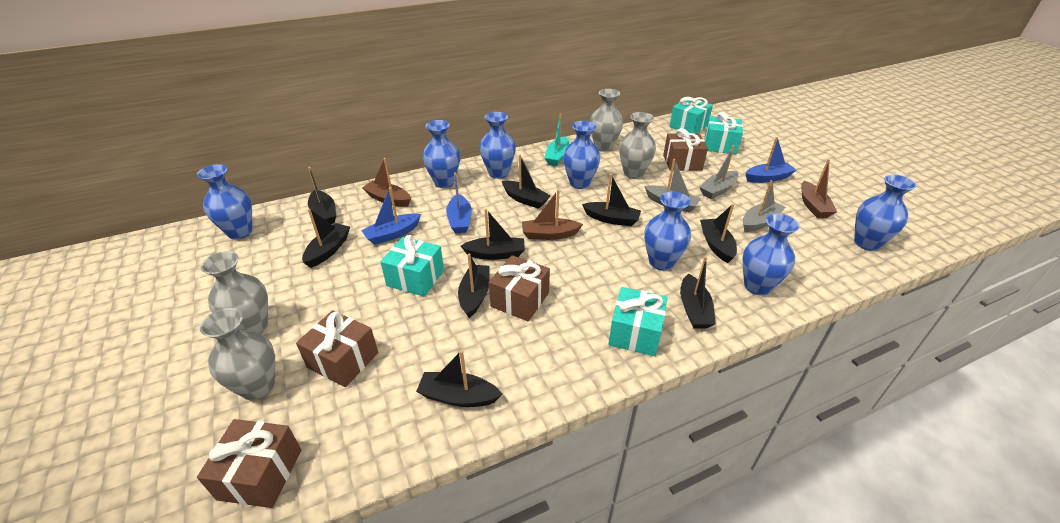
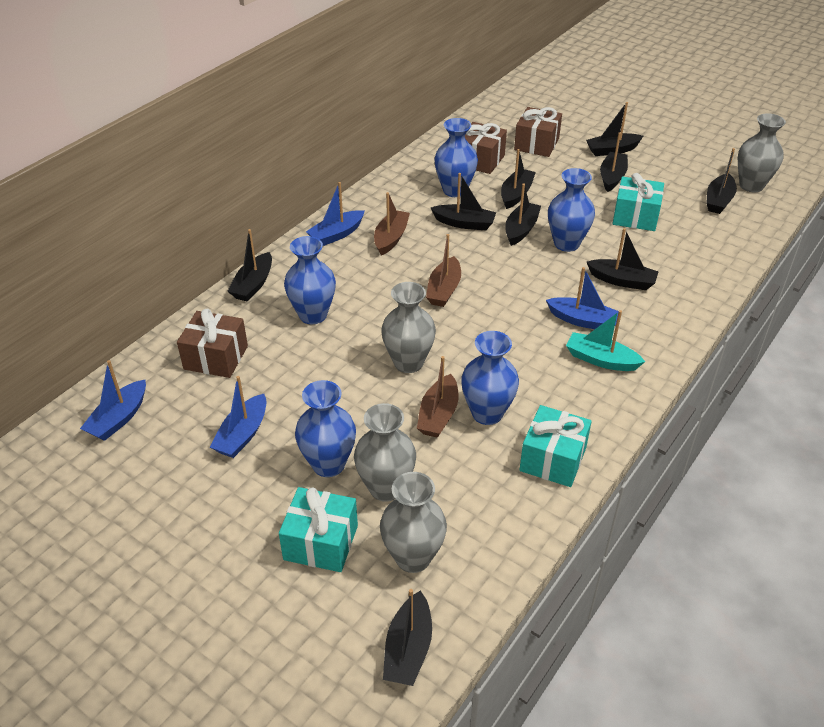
blue boat: [361,187,421,245] [446,172,472,233] [745,137,796,183] = 3 -> [80,360,146,441] [210,376,266,458] [306,182,365,246] [546,267,619,329] = 4
blue vase: [197,164,252,239] [423,120,460,188] [479,112,516,179] [563,121,601,189] [644,192,691,271] [743,214,799,296] [854,174,917,251] = 7 -> [284,236,336,324] [295,380,356,477] [434,118,478,197] [461,331,519,425] [548,168,595,252] = 5
brown gift: [197,419,301,508] [296,310,378,387] [489,255,550,321] [663,128,708,171] = 4 -> [177,309,248,378] [465,122,507,174] [514,107,562,157] = 3
grey boat: [644,159,701,213] [700,145,739,199] [743,180,786,232] = 3 -> none = 0
turquoise gift: [380,235,444,297] [608,287,668,356] [669,97,713,133] [704,112,743,154] = 4 -> [279,487,358,572] [519,405,592,487] [612,173,664,231] = 3

